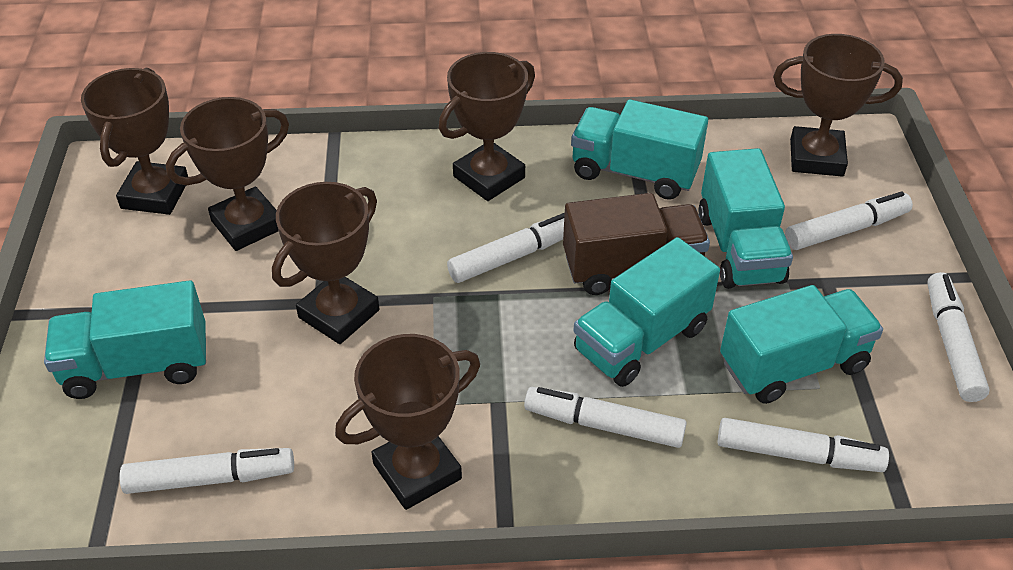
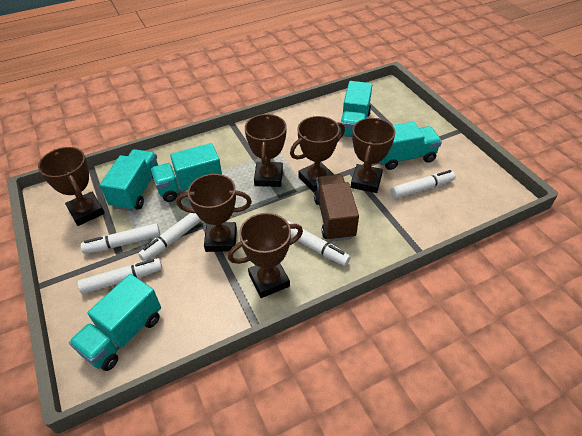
white marker: [119,448,294,494] [447,213,565,283] [524,387,687,448] [718,418,889,472] [785,191,913,250] [927,272,990,402] = 6 -> [78,258,162,294] [81,223,160,254] [138,213,202,261] [287,221,351,266] [391,170,456,199] = 5

